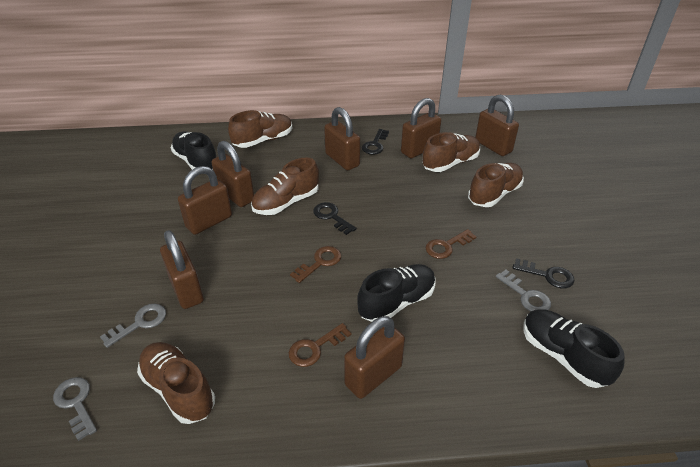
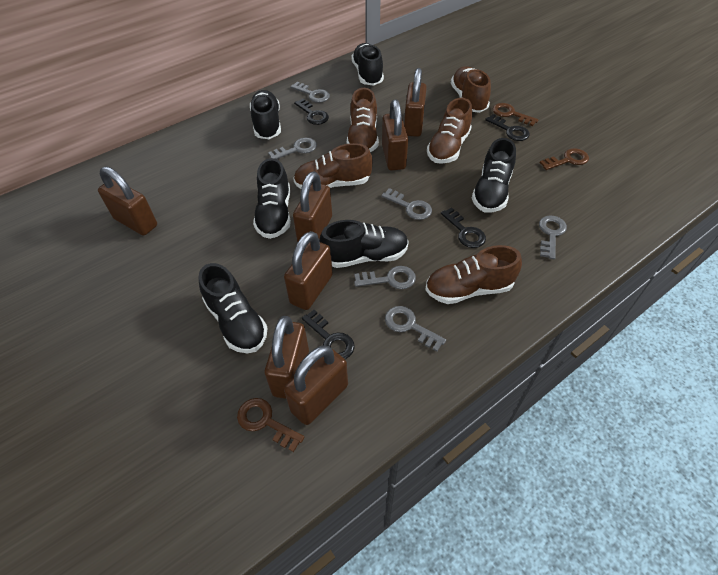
black key: [313,202,356,235] [362,129,389,155] [512,258,575,288] = 3 -> [294,99,329,125] [302,310,355,359] [441,207,486,248] [485,114,530,141] = 4
black shoe: [171,132,216,170] [357,264,436,322] [523,309,625,388] = 3 -> [199,263,268,353] [250,90,281,139] [253,158,291,239] [319,220,409,268] [351,43,384,86] [472,138,516,213] = 6
grey key: [53,377,97,441] [100,304,166,348] [496,270,551,312] = 3 -> [268,138,317,159] [290,82,330,103] [354,266,416,289] [381,188,432,220] [385,306,446,351] [539,216,567,259] = 6

